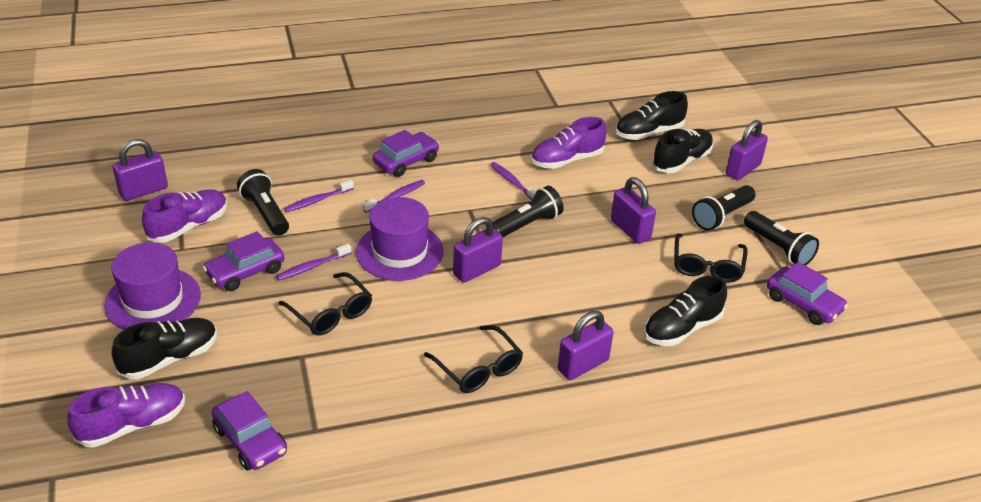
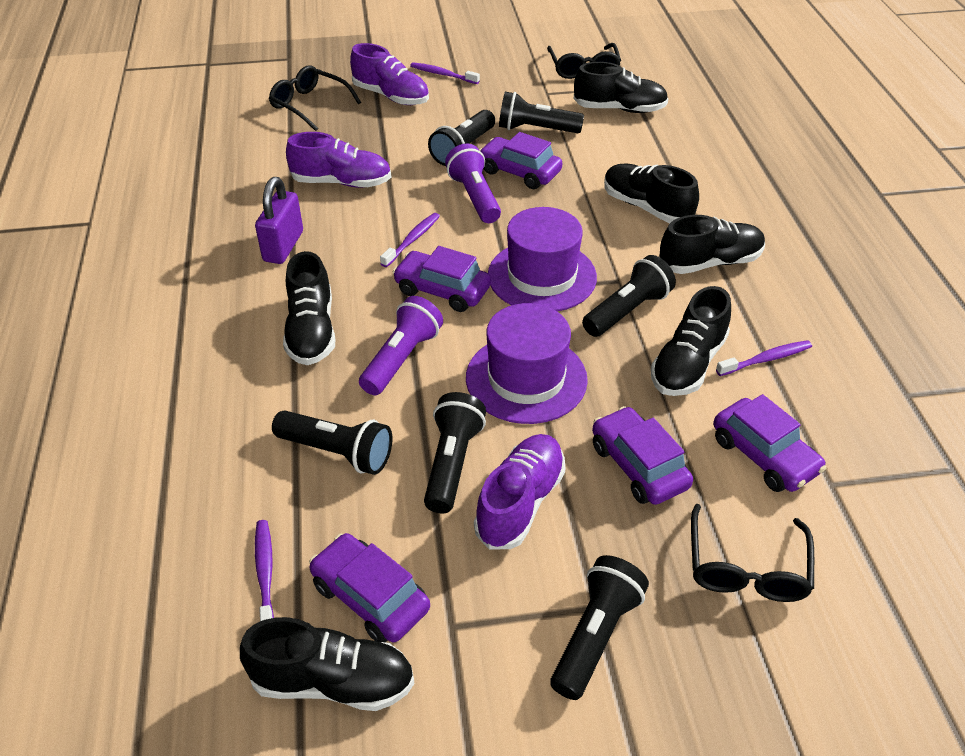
black flashlight: [237,169,289,236] [493,186,564,237] [692,185,755,230] [744,211,819,266] = 4 -> [272,410,392,475] [424,392,486,513] [428,110,495,166] [499,92,584,133] [550,555,649,700] [582,255,676,337] = 6
black shoe: [112,318,217,379] [615,91,688,140] [644,275,727,346] [652,129,713,173] = 4 -> [240,617,415,711] [283,251,335,365] [574,62,668,113] [604,164,699,223] [651,286,731,396] [659,215,765,274] = 6
purple car: [203,231,284,291] [212,391,287,471] [373,130,439,177] [767,262,848,325] = 4 -> [309,533,430,642] [393,246,491,312] [479,132,562,189] [592,406,693,505] [714,394,826,492] = 5
purple flashlight: none = 0 -> [359,296,443,395] [445,144,501,223] = 2
purple padlock: [113,139,168,201] [453,217,503,283] [558,311,614,380] [611,177,656,244] [726,120,768,180] = 5 -> [255,177,303,264] = 1

